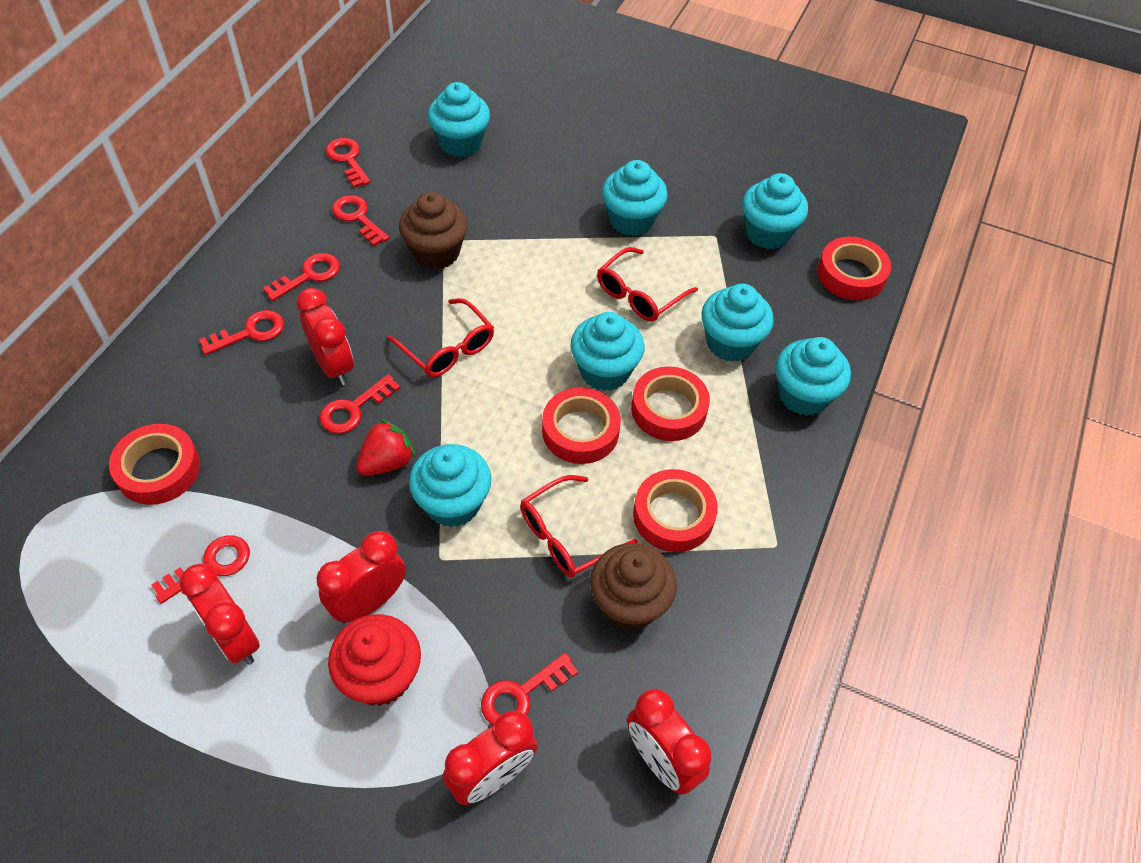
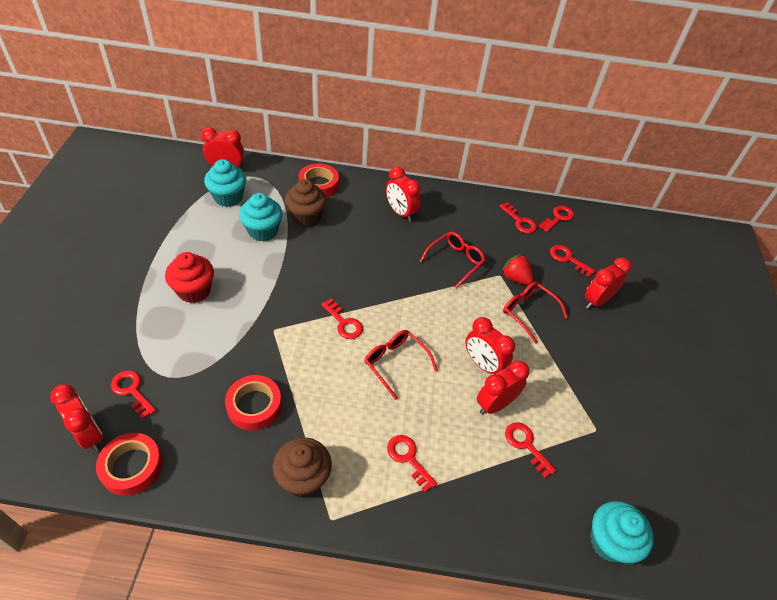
red clock: [180,564,260,665] [296,288,354,385] [316,531,406,623] [443,711,537,805] [627,689,711,795] = 5 -> [50,384,103,451] [201,127,244,170] [386,167,421,222] [465,317,515,374] [477,360,529,415] [585,258,631,309] = 6
red tape: [109,424,200,505] [542,387,621,464] [631,366,710,441] [633,469,718,552] [817,237,891,301] = 5 -> [96,433,163,496] [225,375,282,431] [299,163,339,197] = 3
turquoise cupcake: [409,444,491,527] [428,82,490,157] [571,312,644,391] [602,160,668,236] [701,284,774,362] [742,173,808,249] [776,337,851,416] = 7 -> [204,159,246,207] [239,193,283,241] [590,501,654,563] = 3

